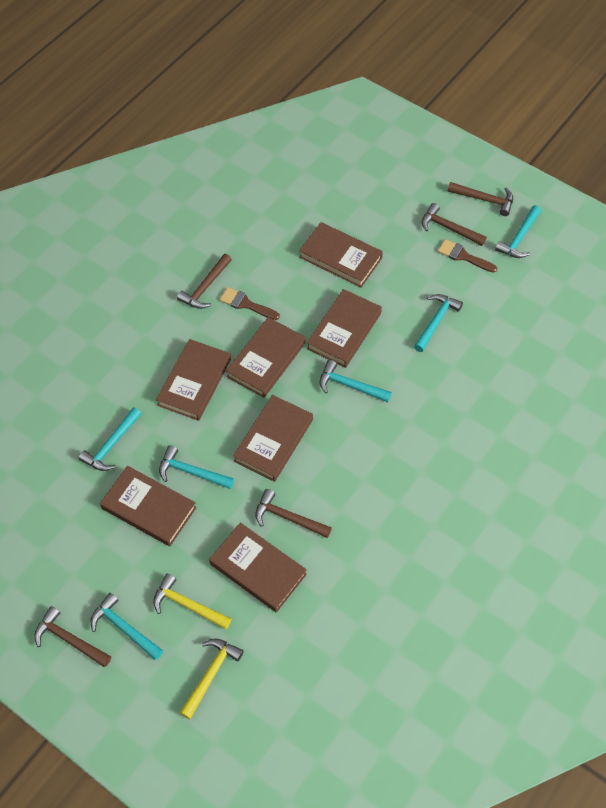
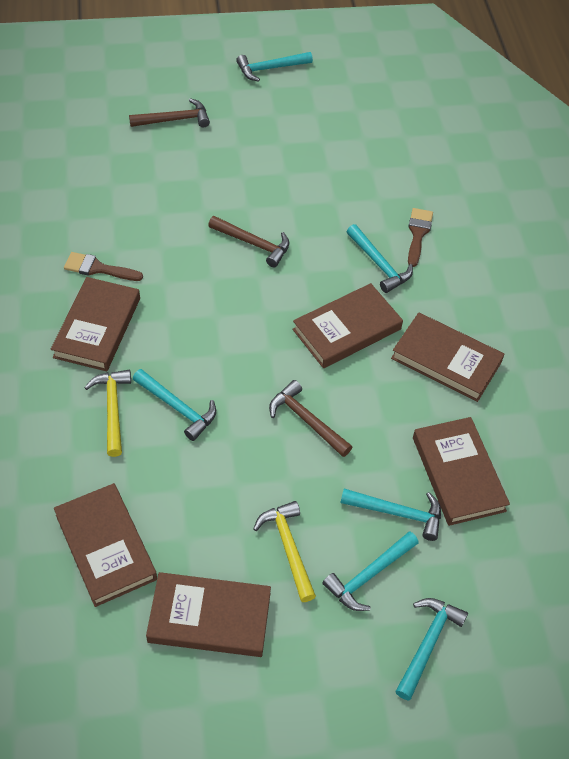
brown book: [100,466,197,546] [156,339,231,421] [209,523,307,612] [226,317,306,398] [233,395,313,482] [299,222,383,287] [307,289,382,368] = 7 -> [51,277,140,371] [54,483,157,607] [146,572,271,657] [292,283,403,368] [391,312,505,402] [413,417,510,526] = 6
brown hammer: [34,606,111,667] [177,254,232,309] [255,489,332,538] [422,203,487,246] [447,182,513,216] = 5 -> [129,98,210,128] [208,216,289,267] [269,380,352,457] = 3

